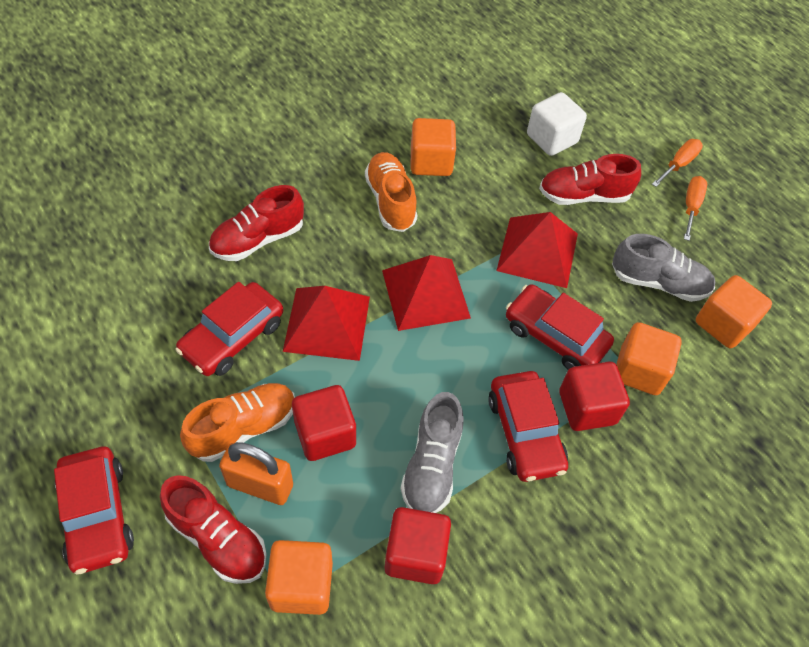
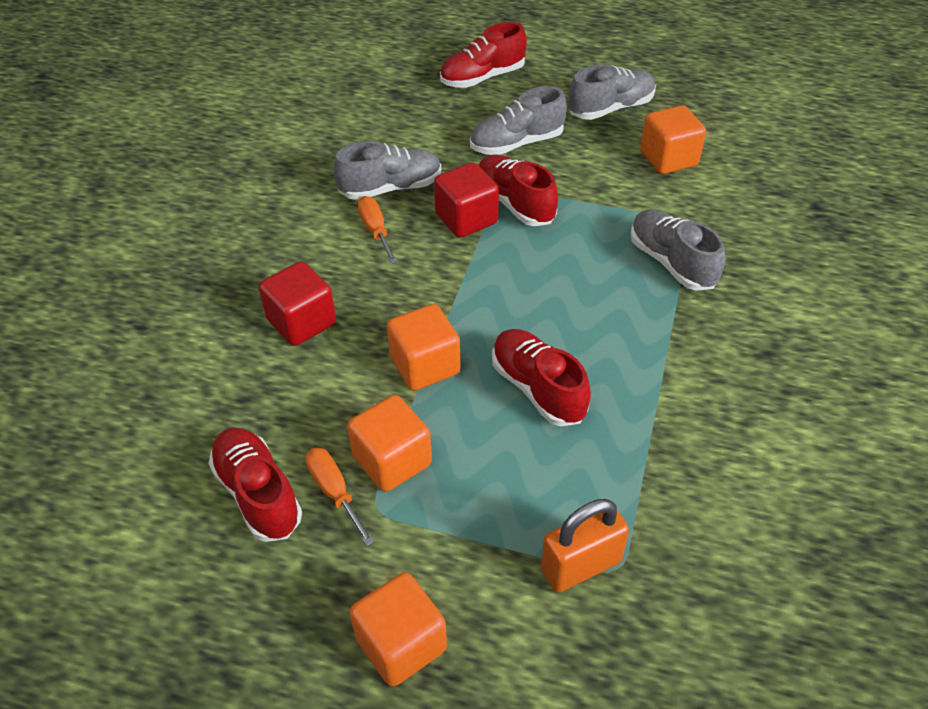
grey shoe: [400,392,464,513] [612,234,715,302] = 2 -> [334,141,441,200] [470,86,567,155] [569,64,656,120] [630,209,725,291] = 4
orange shoe: [180,383,295,462] [365,152,417,232] = 2 -> none = 0
red car: [54,446,134,574] [175,282,283,376] [488,371,568,482] [506,284,614,370] = 4 -> none = 0
red cube: [292,385,356,461] [385,507,451,584] [559,361,630,431] = 3 -> [259,261,336,346] [434,163,499,238] = 2
red pyramid: [283,286,370,361] [382,255,471,331] [496,212,578,288] = 3 -> none = 0
red shoe: [160,475,267,584] [209,185,304,261] [539,154,641,205] = 3 -> [208,428,302,542] [440,22,527,88] [479,155,558,226] [492,329,591,426] = 4
white cube: [527,92,587,156] = 1 -> none = 0

